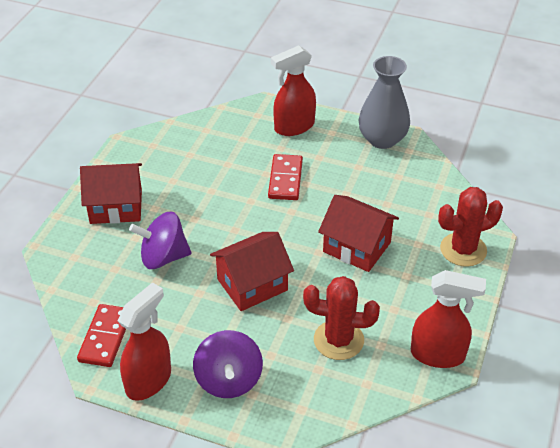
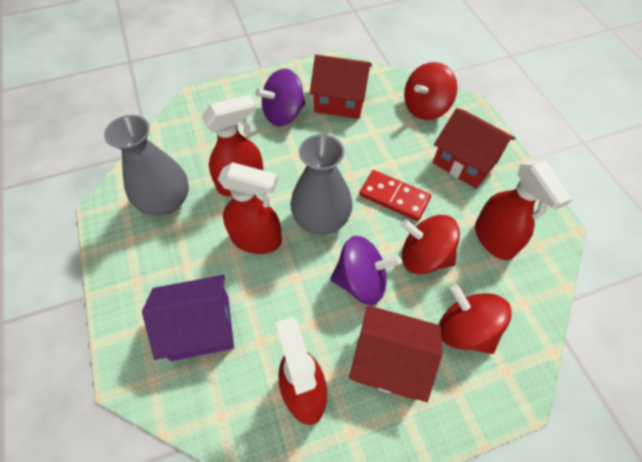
grey vase: [358,56,410,149] = 1 -> [104,115,189,216] [290,134,353,235] = 2
purple house: none = 0 -> [142,275,234,361] = 1
red cactus: [303,276,380,360] [438,187,503,267] = 2 -> none = 0
red domino: [77,304,126,367] [268,154,303,200] = 2 -> [359,170,431,221] = 1
red spinning top: none = 0 -> [401,215,460,274] [404,62,457,120] [439,285,512,354] = 3
red spray bottle: [118,282,171,401] [271,45,316,136] [411,270,486,368] = 3 -> [201,95,263,197] [218,162,282,254] [275,317,327,425] [475,160,572,260] = 4

